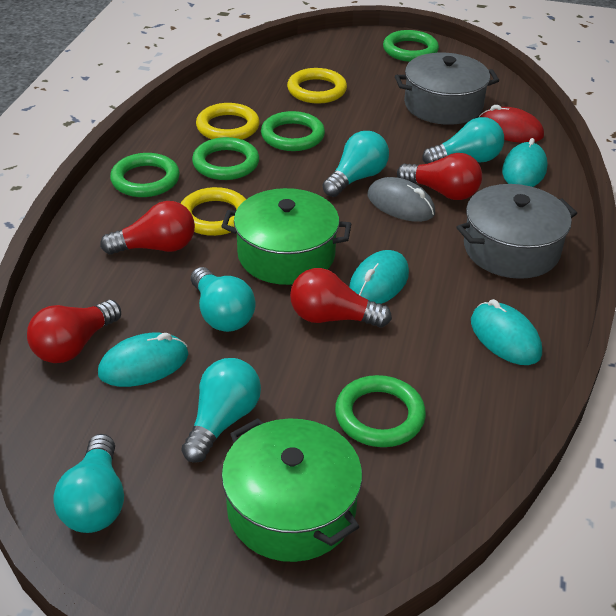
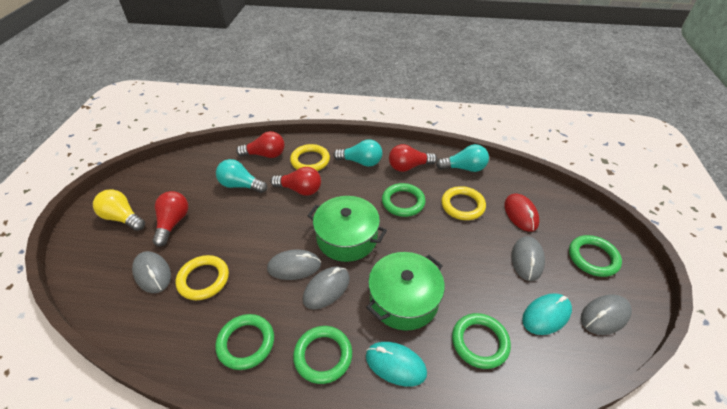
grey mouse: [368,177,435,222] = 1 -> [132,251,171,293] [267,250,321,280] [303,266,350,309] [511,236,545,281] [581,294,632,335] = 5
grey pot: [395,53,499,125] [456,184,577,279] = 2 -> none = 0
turquoise light bulb: [53,434,124,533] [182,358,261,463] [191,267,256,332] [322,131,389,197] [422,117,504,164] = 5 -> [216,159,267,193] [333,139,382,167] [436,144,489,172] = 3
turquoise mouse: [98,333,188,387] [349,250,409,304] [471,299,542,365] [502,138,548,187] = 4 -> [366,342,427,387] [522,293,572,335] = 2
yellow light bulb: none = 0 -> [93,189,145,231] = 1

